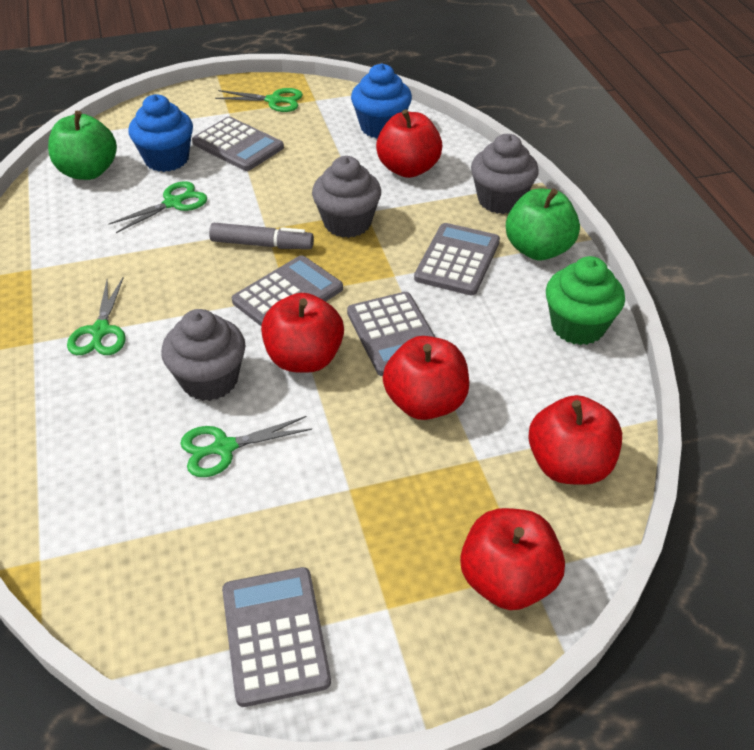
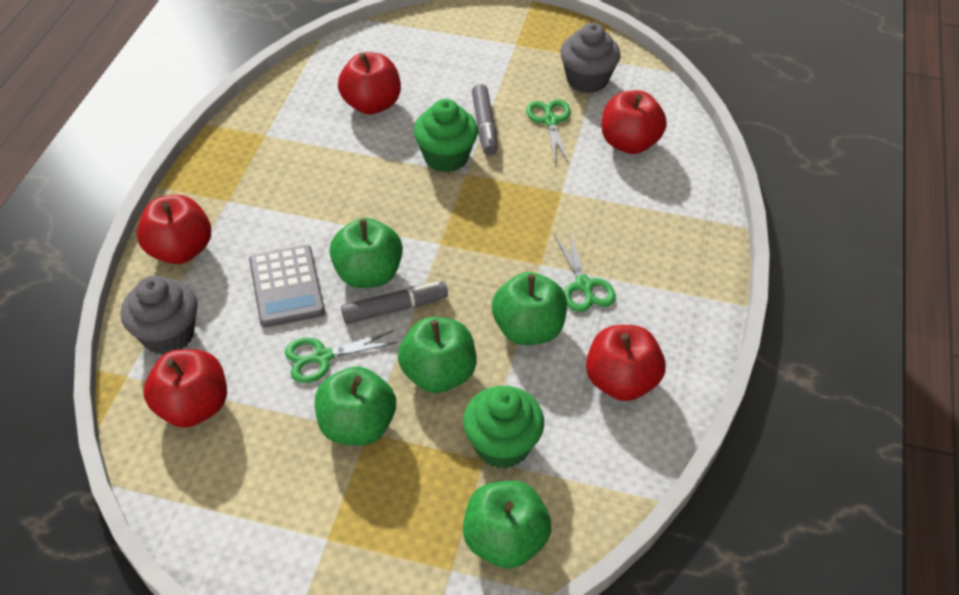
blue cupcake: [128,94,193,172] [351,63,412,138] = 2 -> none = 0
green apple: [48,111,117,180] [506,189,580,260] = 2 -> [315,366,396,446] [329,218,403,288] [398,317,477,393] [463,481,551,569] [492,272,567,345] = 5
green cupcake: [546,256,625,345] = 1 -> [414,99,478,172] [463,386,544,469] = 2
green scissors: [67,277,125,355] [108,181,207,233] [180,416,312,477] [215,88,303,112] = 4 -> [285,330,398,383] [526,99,571,163] [554,232,616,312] = 3
grey calculator: [192,117,284,171] [222,567,331,707] [232,255,343,326] [347,292,435,376] [414,223,500,295] = 5 -> [249,245,325,328] = 1
grey cupcake: [161,309,245,401] [312,156,381,238] [471,134,539,214] = 3 -> [121,276,198,355] [560,23,621,93] = 2
grey marker: [209,223,314,249] = 1 -> [341,282,448,324] [472,84,498,156] = 2

